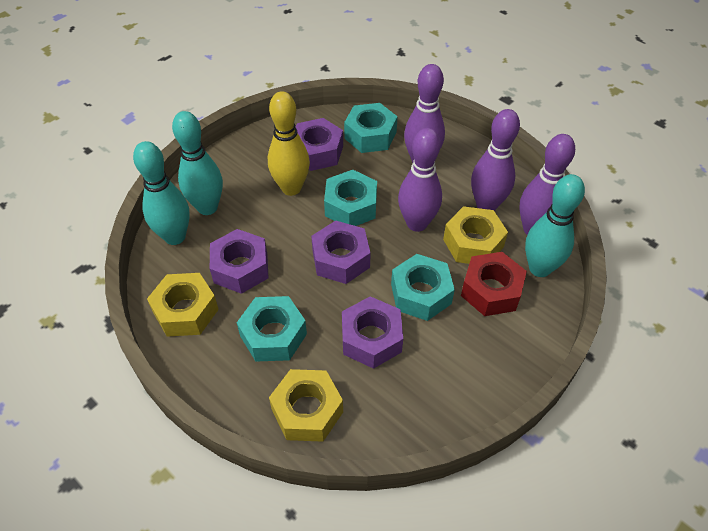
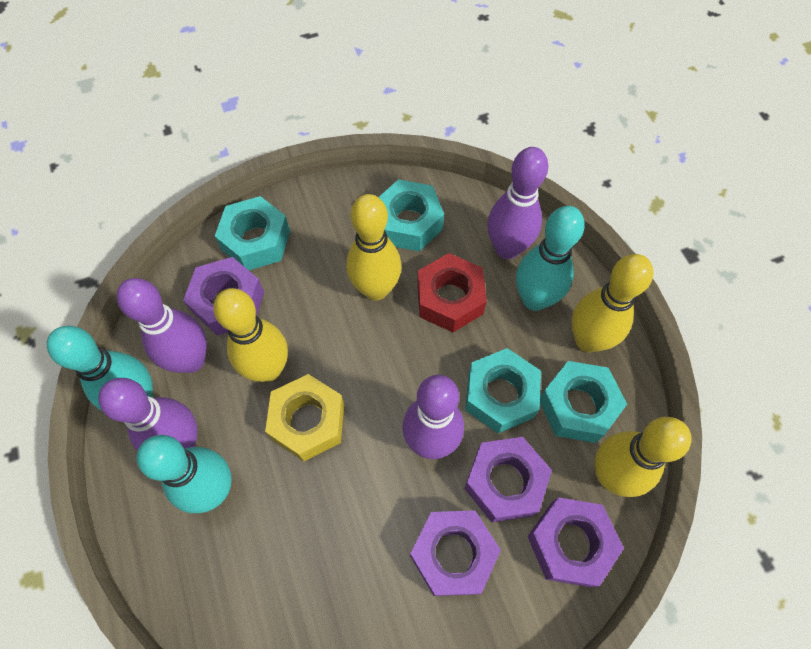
yellow bowling pin: [268,91,310,196] = 1 -> [214,288,288,382] [346,194,402,301] [571,254,653,352] [594,417,692,497] = 4
yellow nut: [147,273,219,337] [269,369,343,442] [443,206,508,264] = 3 -> [265,374,344,461] = 1

